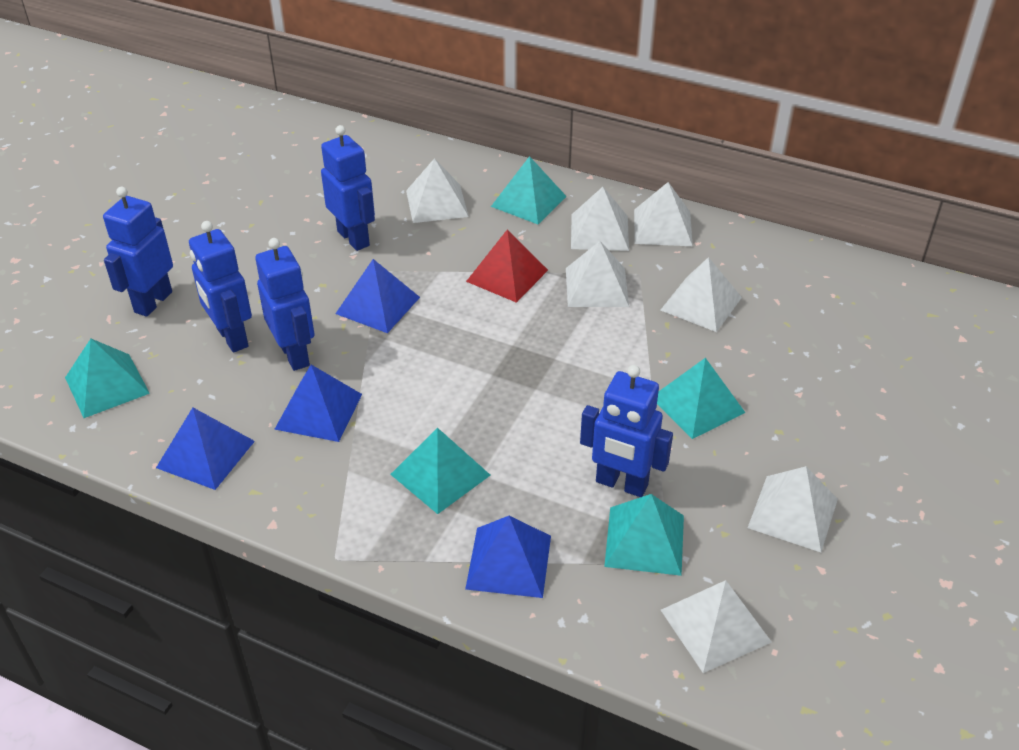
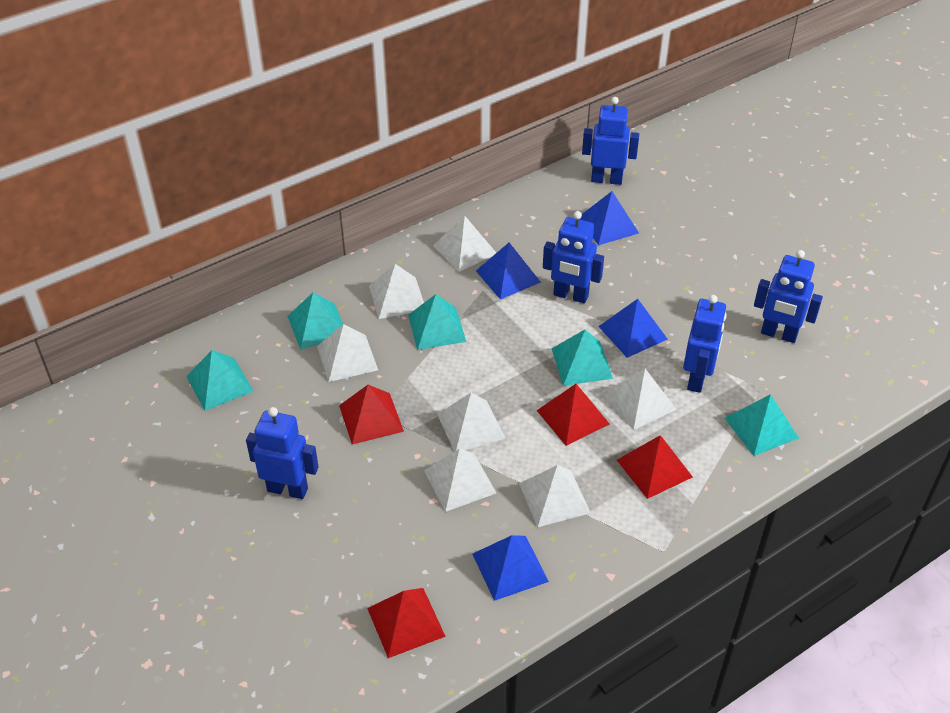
red pyramid: [466,229,548,303] = 1 -> [339,385,404,444] [367,588,446,658] [536,384,609,446] [617,435,693,499] = 4

